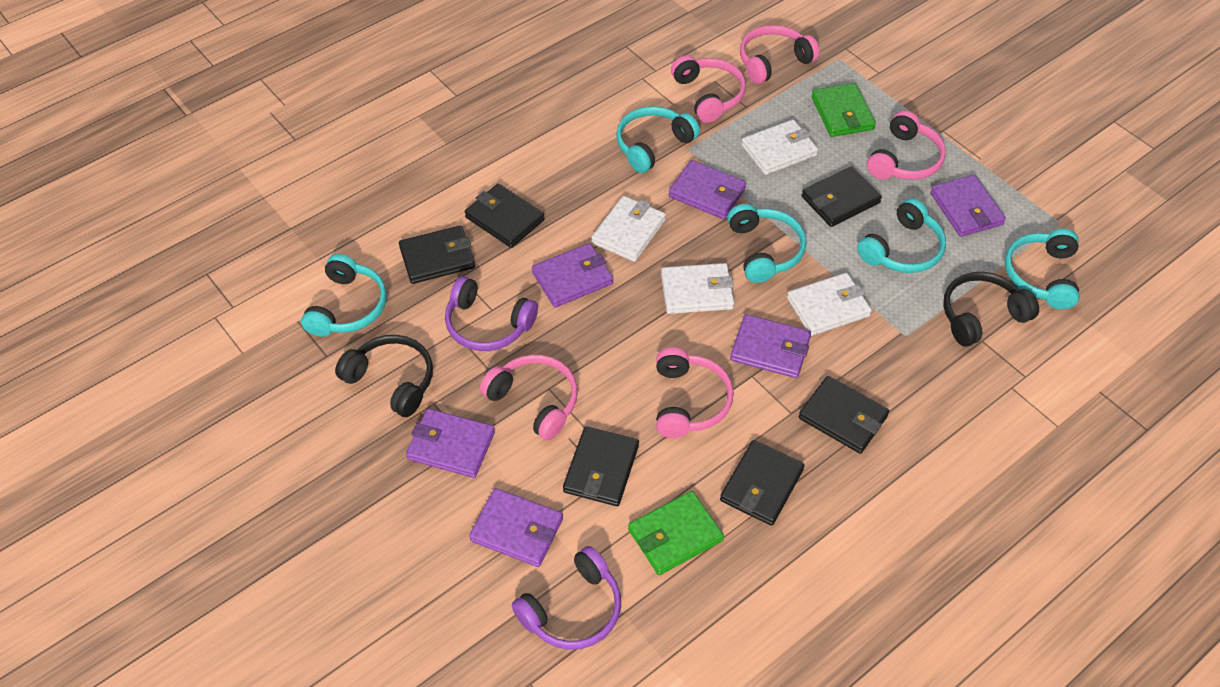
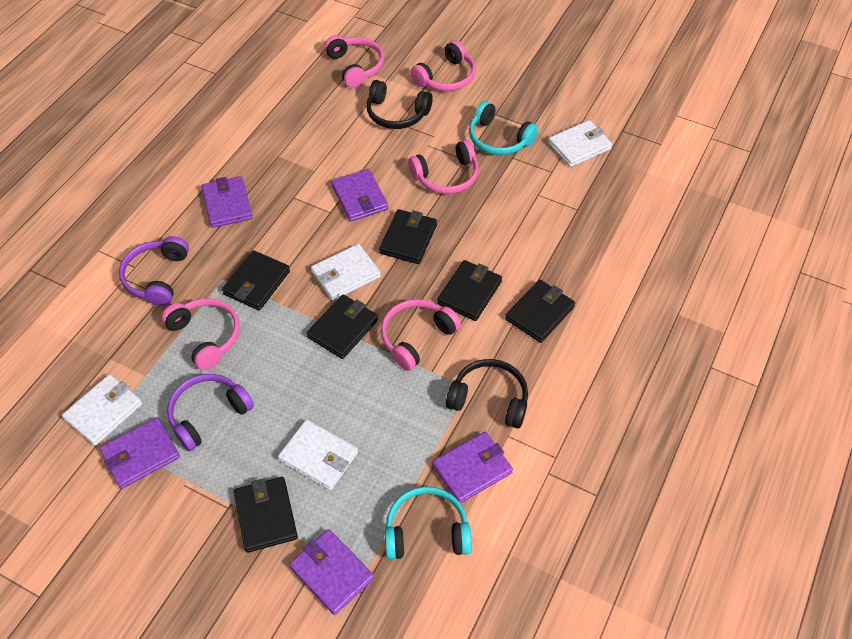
green wallet: [628,491,724,575] [811,83,876,137] = 2 -> none = 0
purple wallet: [406,409,495,478] [469,488,563,567] [532,243,613,308] [669,160,746,219] [730,314,811,378] [930,175,1006,237] = 6 -> [100,417,180,489] [201,176,253,228] [289,529,374,615] [331,169,388,222] [432,432,513,503] = 5
turquoise headphones: [301,254,387,337] [616,106,700,173] [727,204,806,283] [857,198,946,273] [1005,228,1079,310] = 5 -> [385,486,472,559] [469,101,538,155] = 2

